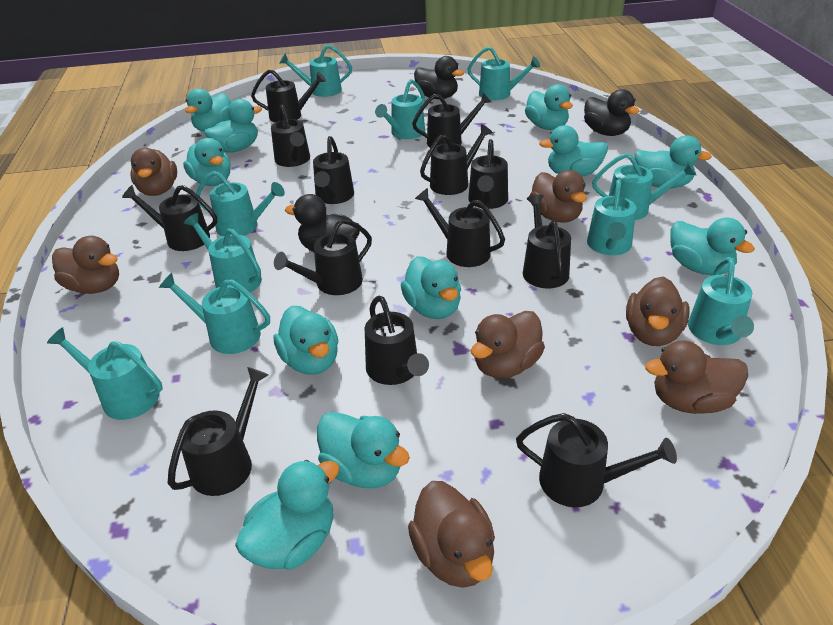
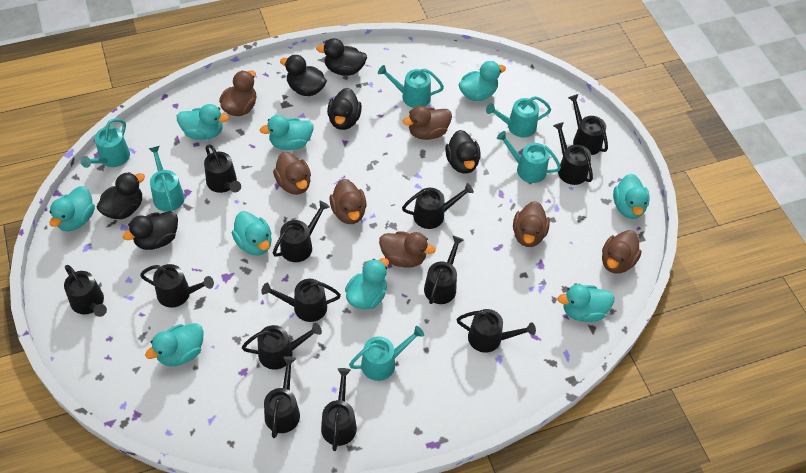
black duck: [285,194,360,252] [414,56,464,99] [584,89,639,136] = 3 -> [96,172,145,219] [123,211,178,250] [280,55,327,96] [316,38,367,76] [327,88,362,130] [445,130,481,174] = 6
turquoise duck: [183,138,231,186] [185,89,231,132] [204,99,262,153] [235,460,340,570] [274,306,338,375] [317,412,410,488] [401,256,461,319] [525,84,573,130] [539,125,608,177] [634,136,712,189] [670,218,755,275] = 11 -> [49,186,95,231] [145,323,204,366] [177,104,229,140] [232,211,272,255] [260,115,314,150] [345,258,389,309] [459,61,506,101] [558,284,614,322] [613,174,650,219] = 9
turquoise watering can: [47,328,163,420] [159,273,270,354] [184,213,262,293] [196,171,285,236] [279,45,352,97] [375,79,425,139] [467,47,540,100] [587,179,636,255] [592,153,696,220] [688,257,754,345] = 10 -> [80,119,130,168] [149,146,185,212] [349,326,424,381] [378,65,444,108] [486,96,551,137] [497,131,561,183] = 6

